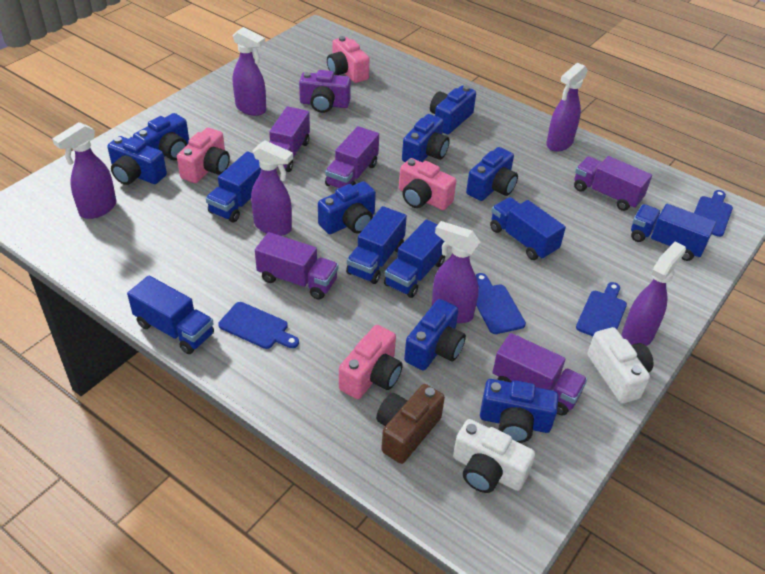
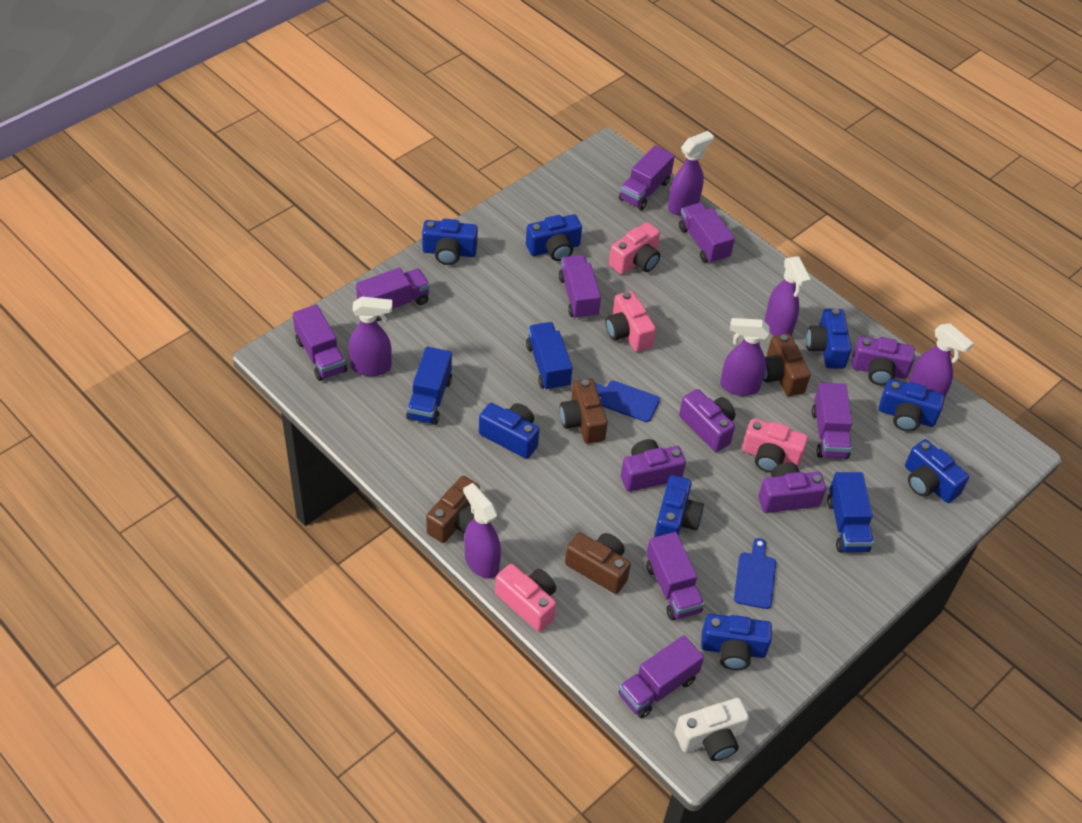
blue cutting board: [218,302,299,349] [476,273,526,334] [576,282,627,336] [694,190,733,237] = 4 -> [595,381,660,422] [734,538,776,609] = 2
blue truck: [127,275,214,354] [206,151,261,223] [346,206,407,284] [384,220,445,298] [490,197,566,260] [631,204,716,261] = 6 -> [406,347,452,425] [526,322,572,391] [827,472,874,552] = 3
brown camera: [376,384,445,464] = 1 -> [426,476,480,543] [560,379,608,444] [565,532,631,594] [763,334,811,396] = 4
purple camera: [299,70,351,113] = 1 -> [621,439,686,492] [679,389,735,452] [758,462,826,513] [852,336,915,386] = 4
purple truck: [255,232,338,300] [269,106,310,172] [325,126,379,188] [492,333,587,415] [574,156,652,211] = 5 -> [293,304,347,381] [356,268,430,321] [559,255,601,320] [618,635,704,718] [619,145,675,210] [646,532,704,620] [679,203,735,264] [812,383,852,459] = 8
white camera: [453,419,535,493] [587,327,654,403] = 2 -> [675,698,749,761] = 1

